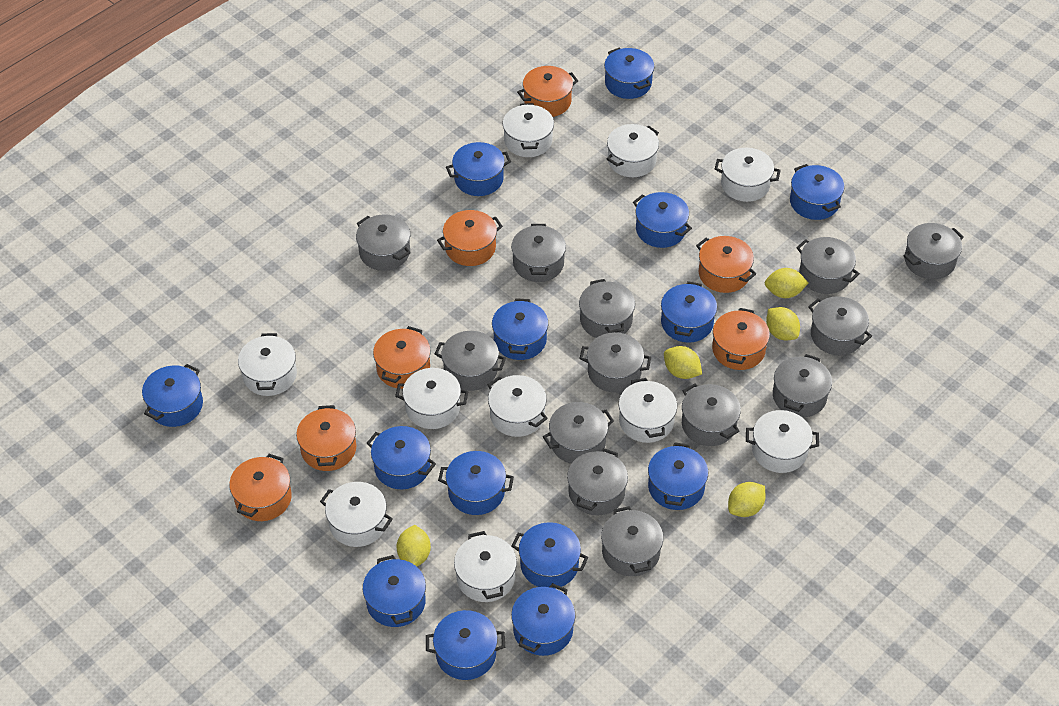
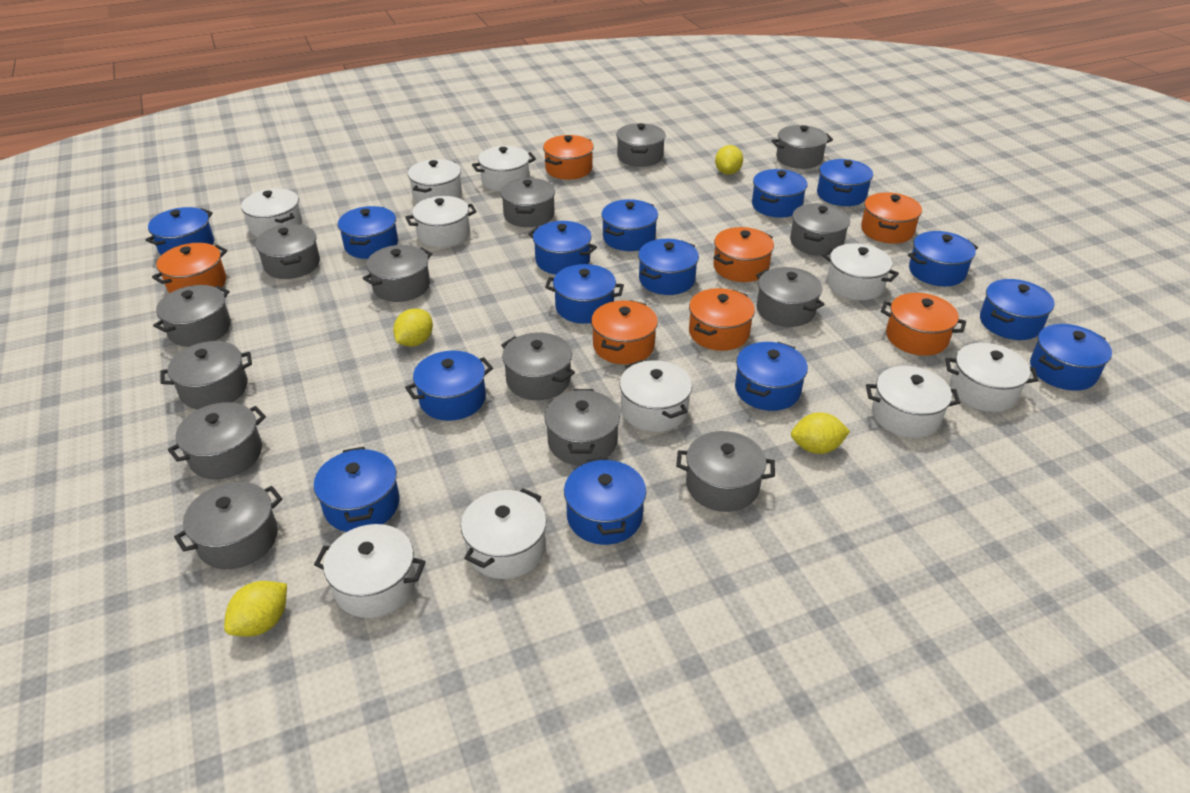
blue pot: [142,364,203,427] [363,555,426,627] [367,426,436,489] [426,610,505,680] [438,451,514,515] [446,142,511,196] [492,298,548,360] [511,522,588,589] [511,583,575,656] [604,47,654,99] [633,192,692,248] [648,442,708,510] [661,281,717,343] [790,164,845,220] = 14 -> [146,207,214,255] [314,447,399,532] [338,206,398,259] [405,350,493,421] [528,221,597,275] [545,264,624,324] [564,457,646,545] [601,199,658,251] [638,239,699,295] [735,342,808,411] [752,169,808,218] [817,159,873,206] [908,231,978,286] [980,279,1055,340] [1030,324,1112,391] = 15
grey pot: [356,214,411,271] [435,331,506,391] [511,224,566,282] [543,402,614,464] [567,448,628,515] [579,279,635,338] [579,332,651,393] [601,506,663,576] [682,383,741,446] [773,354,832,418] [796,237,860,294] [808,296,872,355] [904,223,964,279] = 13 -> [153,285,231,347] [160,341,252,410] [168,402,266,479] [174,482,282,569] [255,224,320,279] [363,245,432,302] [501,178,555,227] [501,332,575,400] [545,389,620,466] [616,123,666,167] [676,431,775,512] [756,267,825,327] [771,125,833,169] [790,203,850,256] = 14
yellow lemon: [396,525,431,566] [664,346,702,379] [728,482,765,517] [765,268,808,298] [766,307,800,341] = 5 -> [224,581,287,637] [393,308,433,347] [715,145,743,175] [791,412,850,454] = 4

